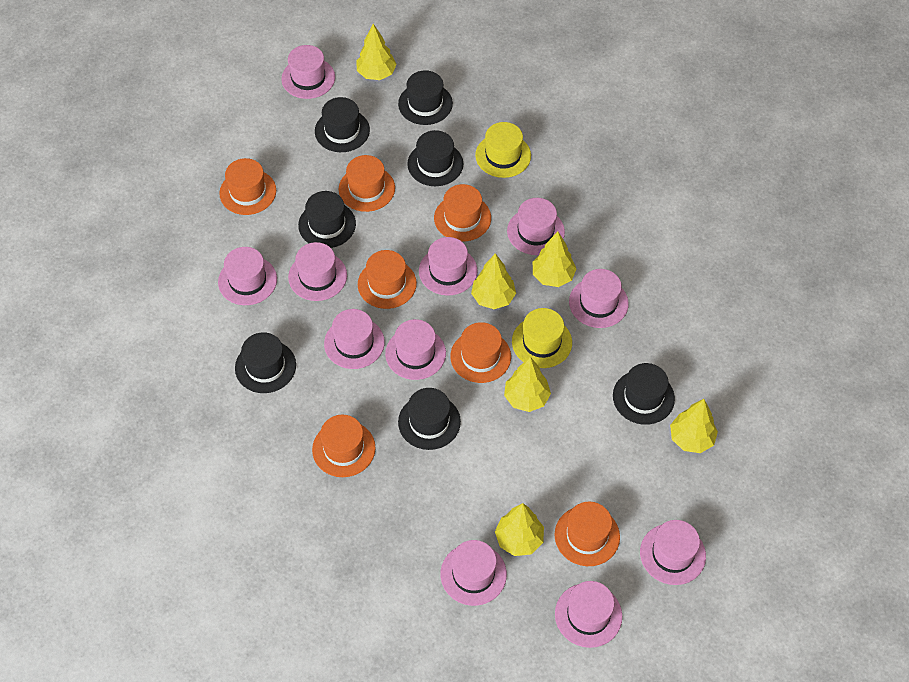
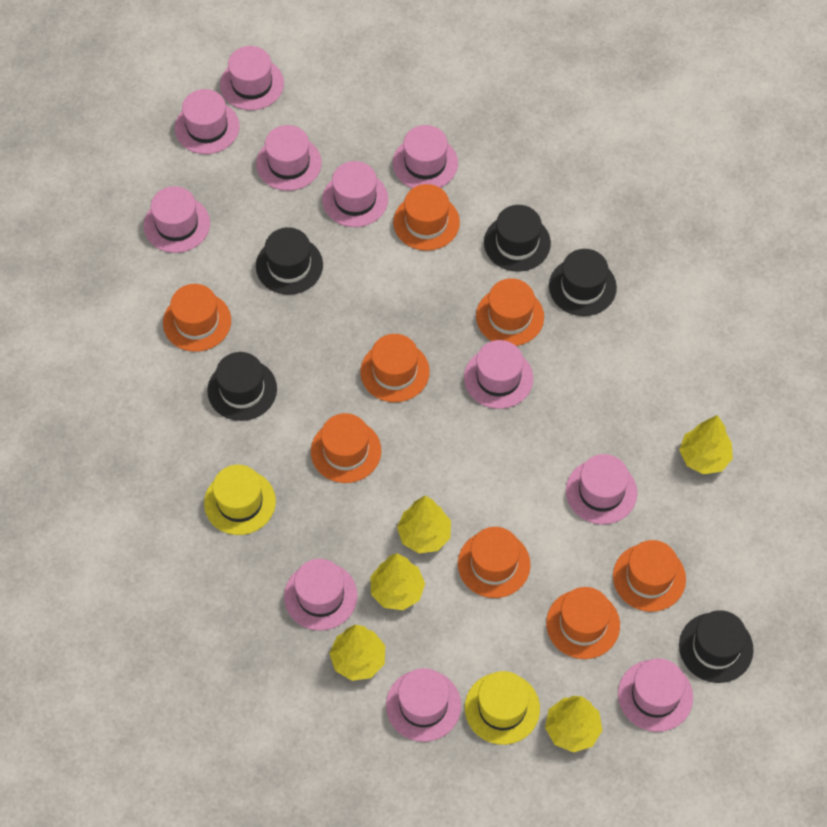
black hat: [235,332,296,393] [298,191,356,248] [315,97,370,152] [398,70,453,125] [398,388,461,450] [407,130,463,186] [613,363,675,425] = 7 -> [207,352,277,421] [256,227,323,295] [484,205,551,272] [549,249,617,316] [679,610,754,683] = 5
orange hat: [219,158,276,215] [312,415,376,477] [339,155,395,212] [358,250,417,309] [434,184,491,241] [450,322,511,383] [554,502,620,566] = 7 -> [163,284,231,352] [311,413,381,483] [360,334,430,402] [393,184,460,251] [458,527,531,598] [476,278,544,346] [546,587,620,659] [613,540,686,612] = 8
yellow tree: [357,24,397,80] [471,253,516,309] [495,503,544,556] [504,357,551,412] [533,231,577,287] [670,399,718,453] = 6 -> [329,625,385,681] [370,553,425,610] [397,496,451,553] [545,696,603,753] [679,415,733,474] = 5

